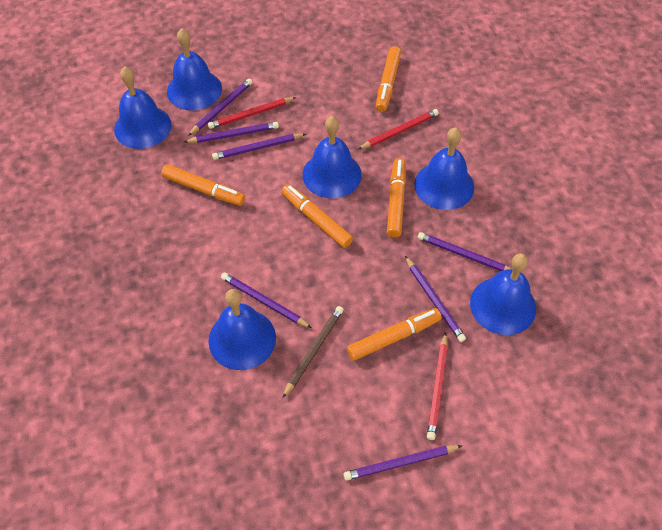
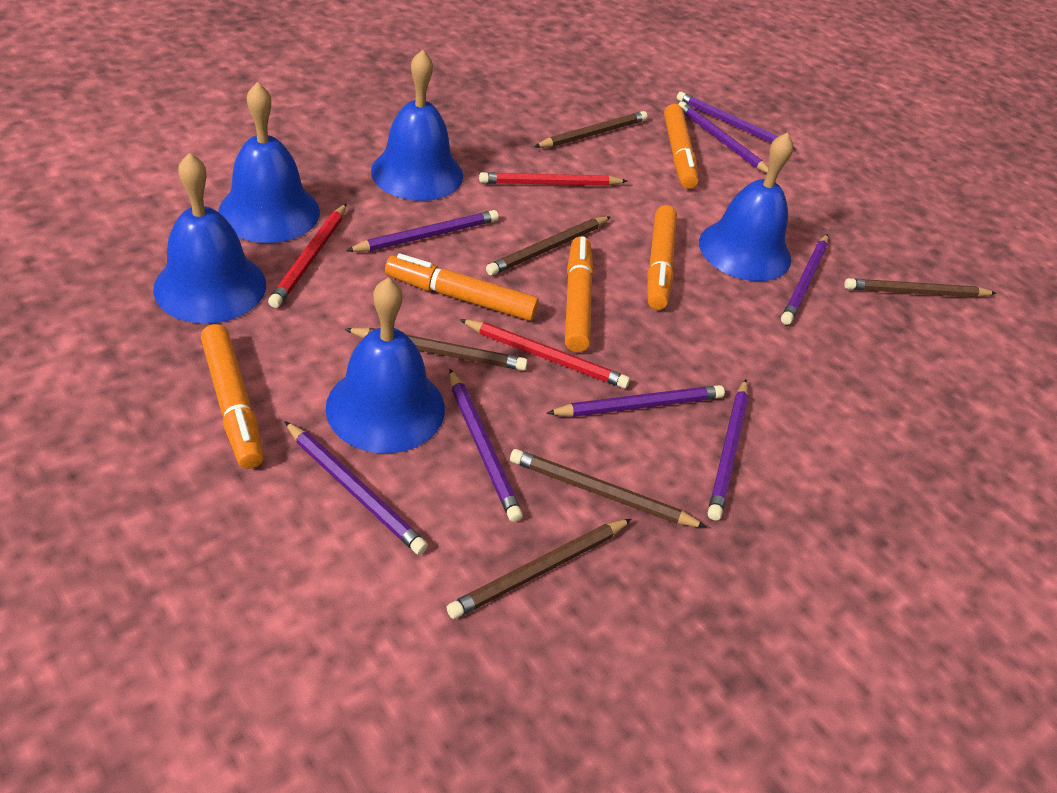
blue bell: [114,66,171,149] [167,28,222,111] [208,289,276,370] [303,116,362,198] [414,127,474,210] [470,253,536,335] = 6 -> [153,153,266,324] [218,82,320,243] [326,278,445,454] [371,49,463,201] [699,132,793,281] = 5
brown pencil: [282,306,344,398] = 1 -> [344,328,528,371] [447,519,632,619] [486,216,611,275] [510,449,707,528] [534,111,648,148] [844,278,996,297] = 6
purple pencil: [184,122,279,143] [188,78,253,136] [212,134,306,160] [221,272,312,328] [344,445,462,481] [405,256,466,342] [418,232,511,271] = 7 -> [284,421,428,555] [346,210,499,252] [450,369,523,522] [546,385,725,417] [676,92,796,150] [678,101,768,173] [708,379,749,521] [781,234,828,325] = 8

